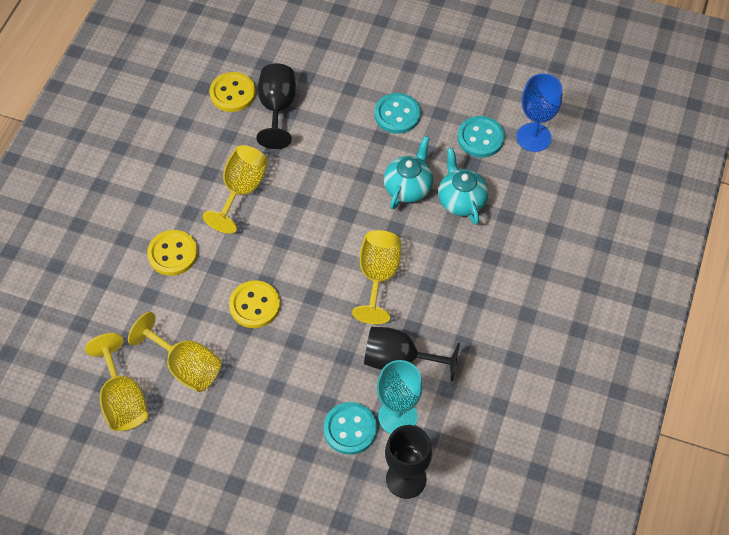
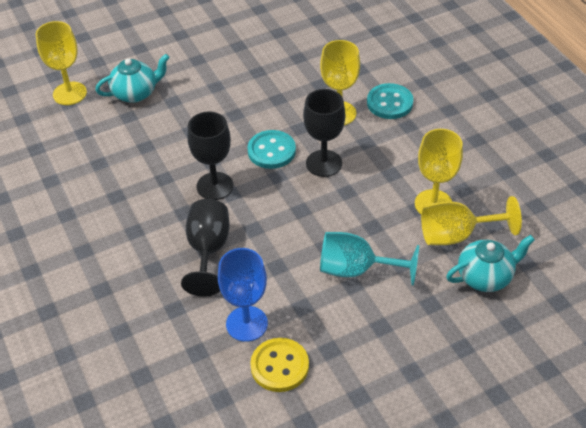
turquoise button: [323,402,377,455] [374,93,421,134] [457,116,505,158] = 3 -> [247,130,296,169] [367,83,413,119] = 2
yellow button: [147,230,198,276] [209,72,256,112] [229,280,280,328] = 3 -> [250,338,309,392] = 1

